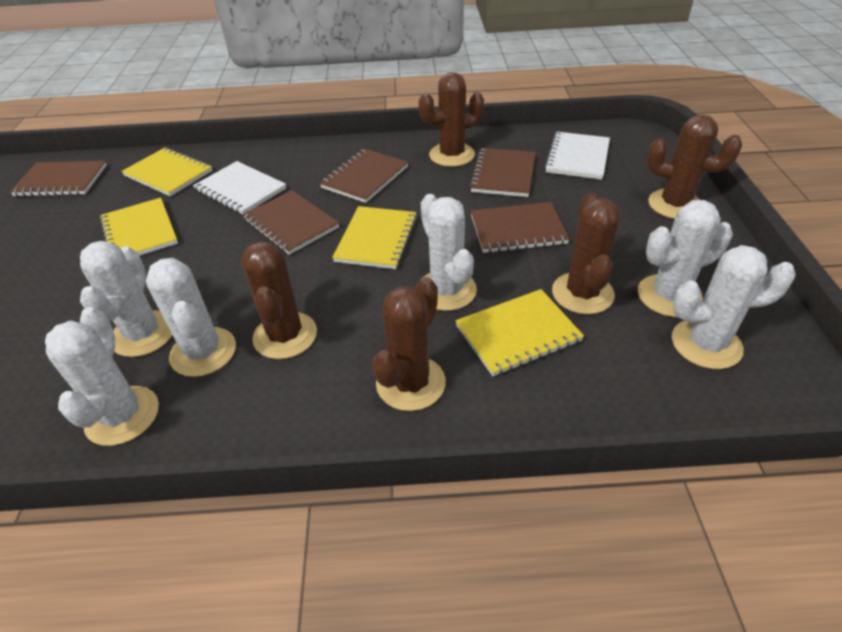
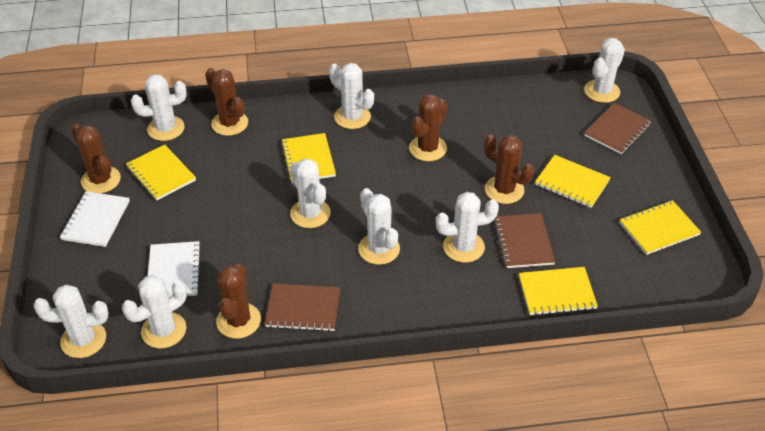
brown notebook: [10,161,107,197] [242,190,339,255] [320,149,409,203] [469,148,536,197] [471,202,570,253] = 5 -> [265,283,340,332] [494,213,556,268] [584,103,652,154] = 3
white cactus: [45,307,159,446] [80,241,172,357] [146,258,236,377] [421,194,477,311] [638,200,733,317] [672,245,796,369] = 6 -> [33,285,109,358] [122,275,187,348] [131,74,187,141] [290,158,331,228] [329,63,374,129] [358,188,400,265] [436,192,499,263] [584,38,625,103] = 8
yellow notebook: [99,198,178,256] [121,147,213,196] [332,206,417,269] [455,289,584,376] = 4 -> [126,145,196,200] [281,133,336,183] [519,267,598,316] [535,155,611,208] [620,200,701,255] = 5

